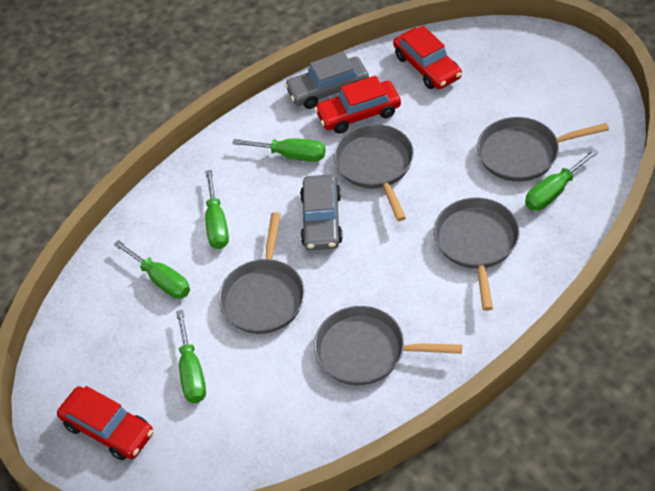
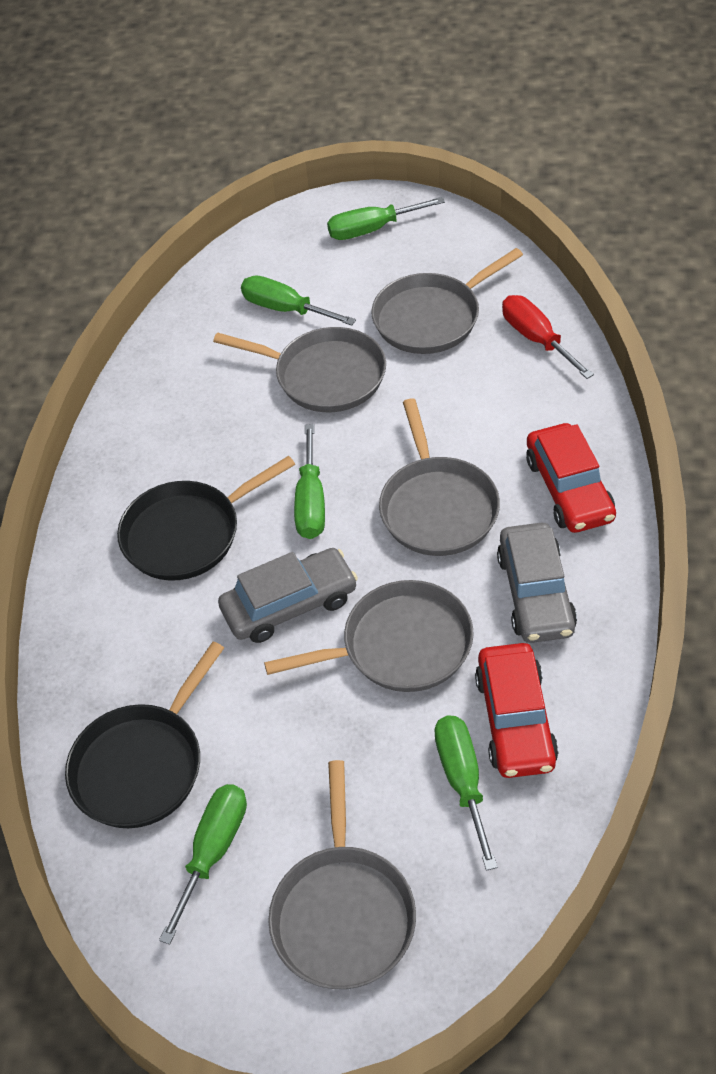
black pan: none = 0 -> [65,642,224,828] [117,456,295,581] = 2
red car: [57,386,153,460] [314,76,401,134] [393,26,462,89] = 3 -> [475,643,559,778] [526,423,616,533] = 2
red screwdriver: none = 0 -> [502,295,594,379] = 1

